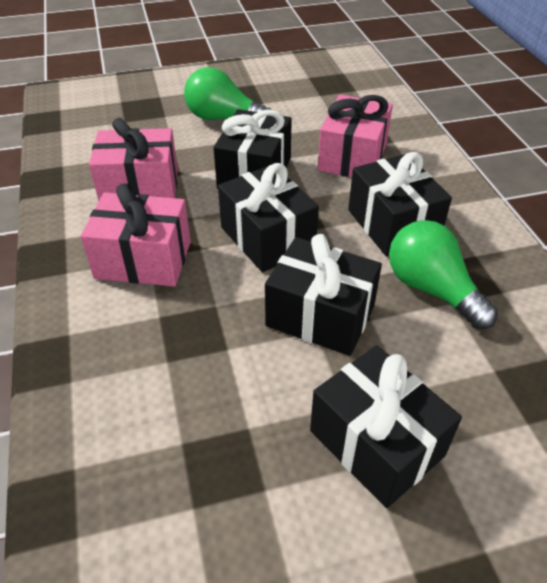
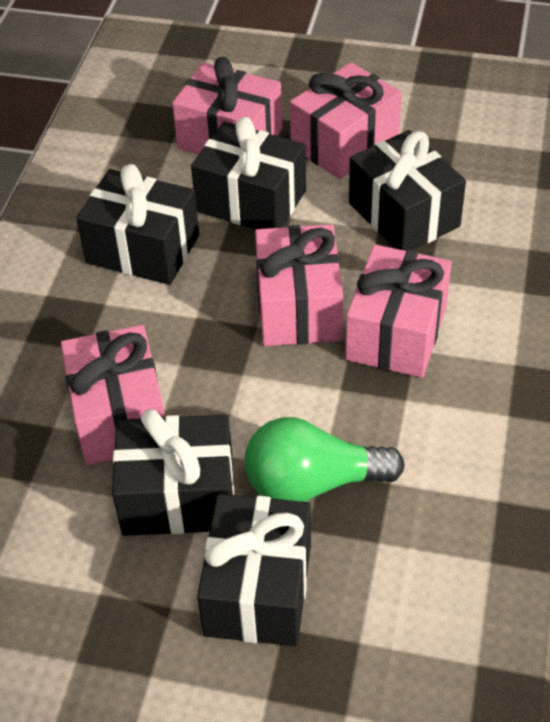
green light bulb: [184,67,272,120] [389,220,498,329] = 2 -> [244,417,405,502] = 1
pink gift: [81,183,191,286] [89,118,178,201] [318,95,393,177] = 3 -> [61,325,165,465] [172,57,282,154] [255,224,343,346] [290,62,402,179] [345,244,452,378] = 5

